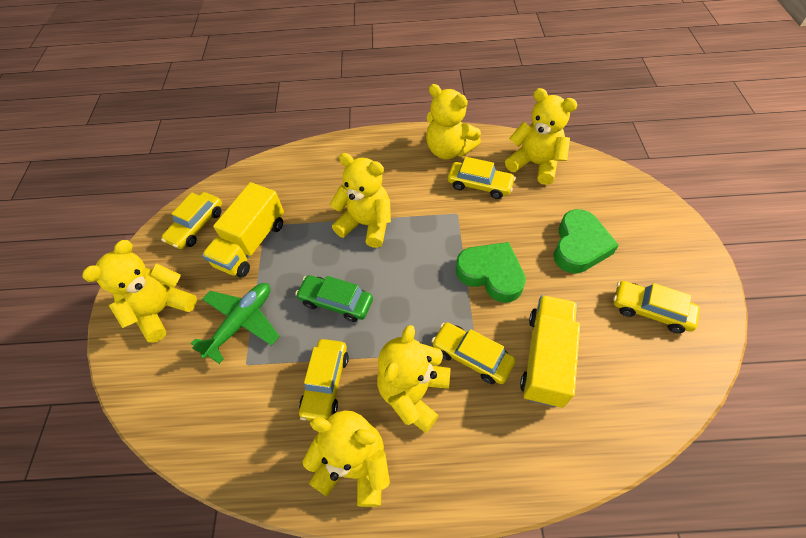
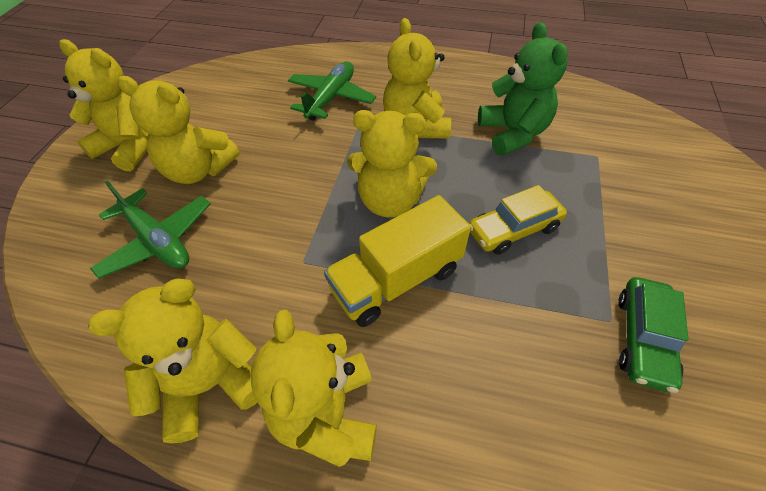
green heart: [456,242,526,303] [554,209,619,273] = 2 -> none = 0
green plane: [191,283,280,364] = 1 -> [90,181,211,279] [288,62,376,121] = 2
green teddy bear: none = 0 -> [478,22,568,156] = 1
yellow car: [161,192,222,249] [299,339,349,421] [432,322,516,384] [448,157,516,199] [613,281,700,333] = 5 -> [469,185,567,255] = 1
yellow truck: [202,182,284,277] [520,295,580,408] = 2 -> [324,195,471,327] = 1

